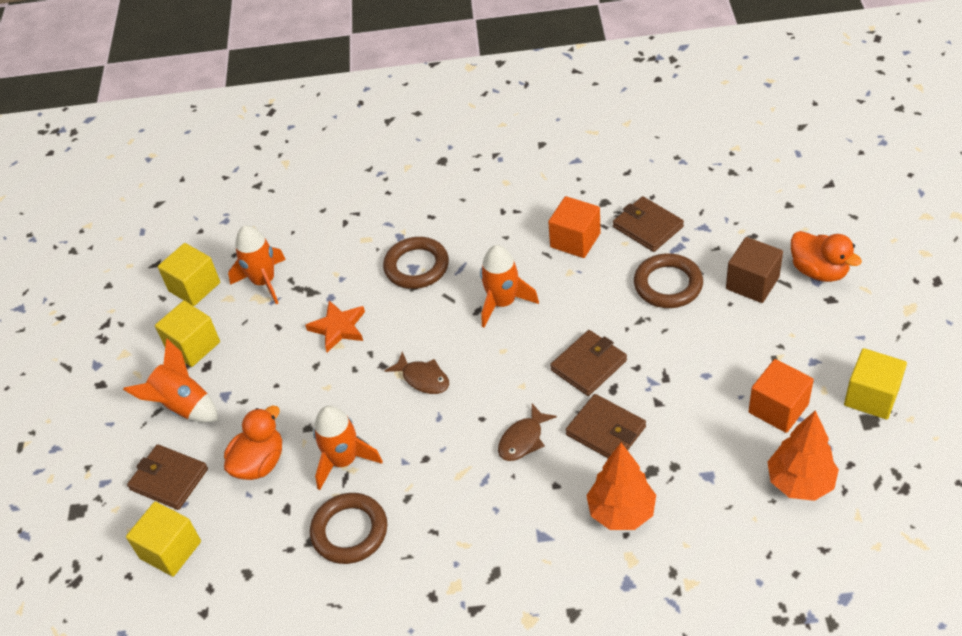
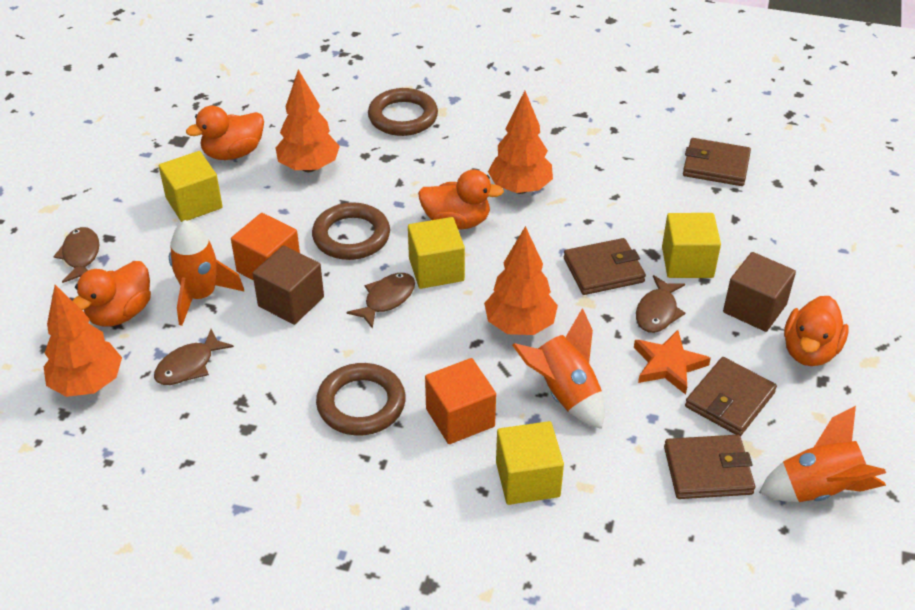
brown cube: [726,237,783,303] = 1 -> [252,245,324,325] [723,252,796,332] = 2
brown fish: [385,352,449,394] [498,404,557,461] = 2 -> [53,227,99,283] [154,329,234,385] [347,273,415,329] [636,275,685,333] = 4
orange duck: [224,406,282,480] [791,231,862,282] = 2 -> [73,261,151,327] [186,106,264,160] [418,170,504,230] [784,296,849,366] = 4
orange rocket: [123,339,218,423] [228,225,286,304] [313,406,383,490] [480,245,539,327] = 4 -> [169,220,244,326] [512,309,605,429] [759,406,886,502] = 3
orange tree: [586,443,656,530] [767,410,839,501] = 2 -> [44,285,122,397] [276,70,340,172] [484,226,558,335] [488,91,553,194] = 4

